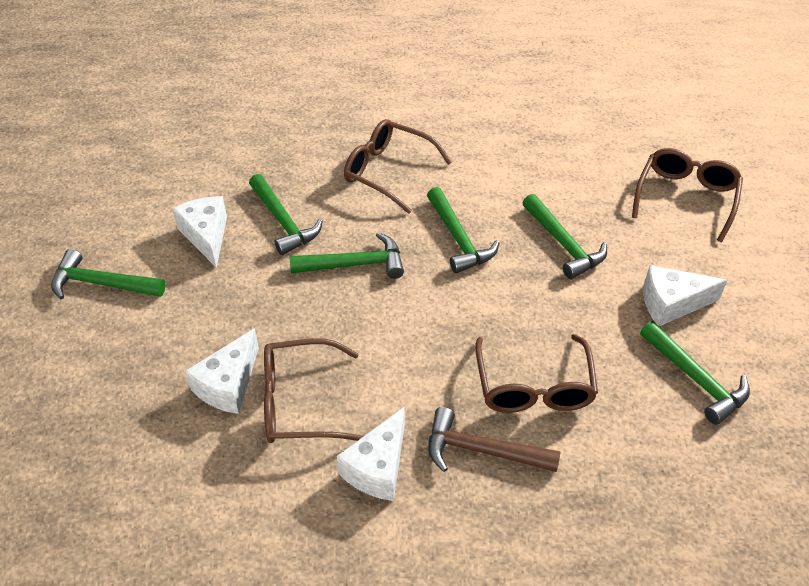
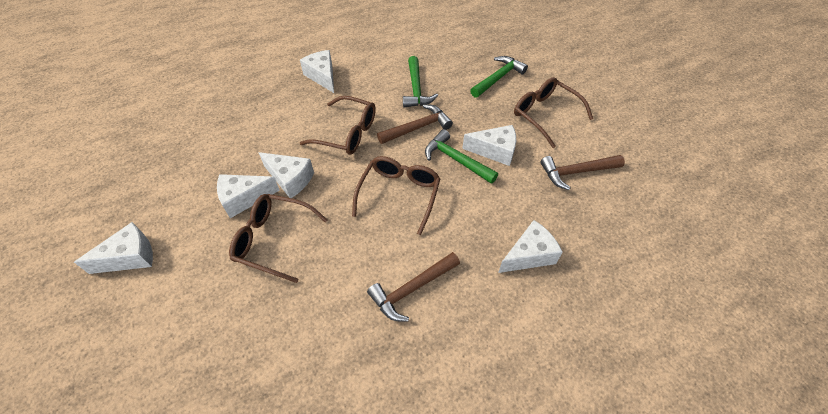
brown hammer: [428,407,561,472] = 1 -> [367,252,460,322] [377,104,453,144] [540,155,625,190] = 3
green hammer: [51,249,166,299] [249,174,323,255] [290,233,404,279] [427,187,499,273] [523,194,607,279] [640,321,750,425] = 6 -> [403,56,438,107] [425,129,498,184] [470,56,528,98] = 3
white cheese: [172,196,227,268] [185,328,259,414] [337,407,405,501] [643,265,728,326] = 4 -> [74,222,153,274] [217,174,280,218] [258,152,314,198] [300,50,334,93] [462,125,516,166] [498,220,563,273] = 6

